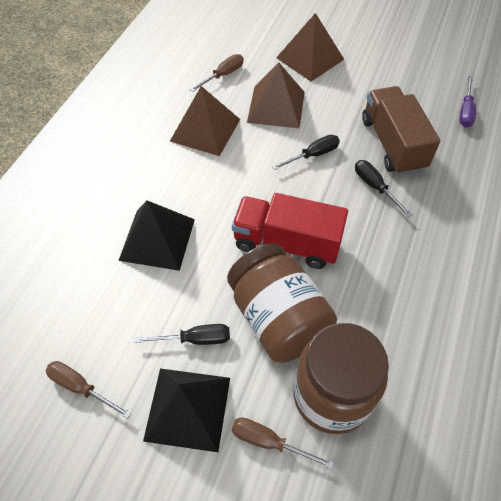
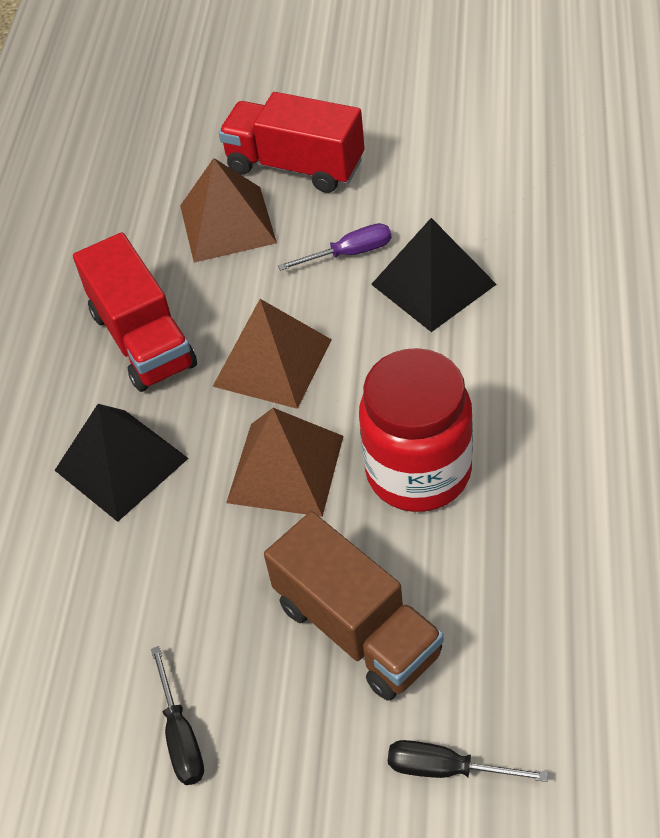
black screwdriver: [134,324,230,345] [272,135,340,170] [355,160,412,218] = 3 -> [151,646,204,785] [388,740,548,782] = 2
brown jar: [227,243,337,363] [293,323,389,434] = 2 -> none = 0
brown screwdriver: [46,361,131,419] [190,54,244,92] [232,418,334,469] = 3 -> none = 0
red jar: none = 0 -> [359,348,473,512] = 1
red truck: [232,193,348,269] = 1 -> [73,232,197,392] [219,92,365,193] = 2

